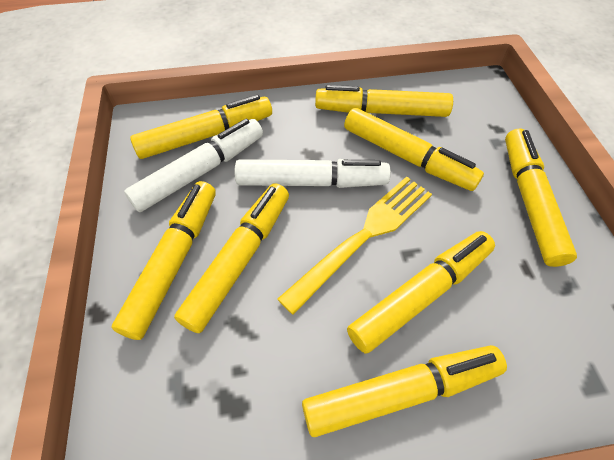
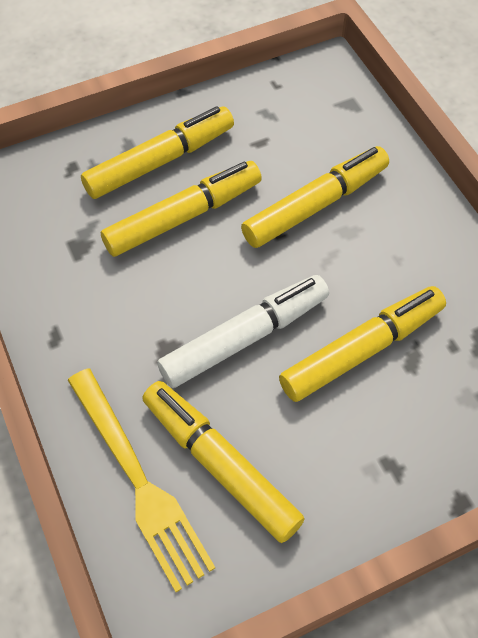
white marker: [124,118,263,212] [235,159,391,188] = 2 -> [157,275,329,388] = 1
yellow marker: [112,181,216,340] [130,95,272,159] [174,183,289,333] [302,345,507,437] [315,85,453,117] [344,108,484,191] [347,231,495,354] [505,128,577,267] = 8 -> [81,106,234,199] [101,161,262,257] [142,381,304,543] [241,146,389,248] [279,286,446,402] = 5

